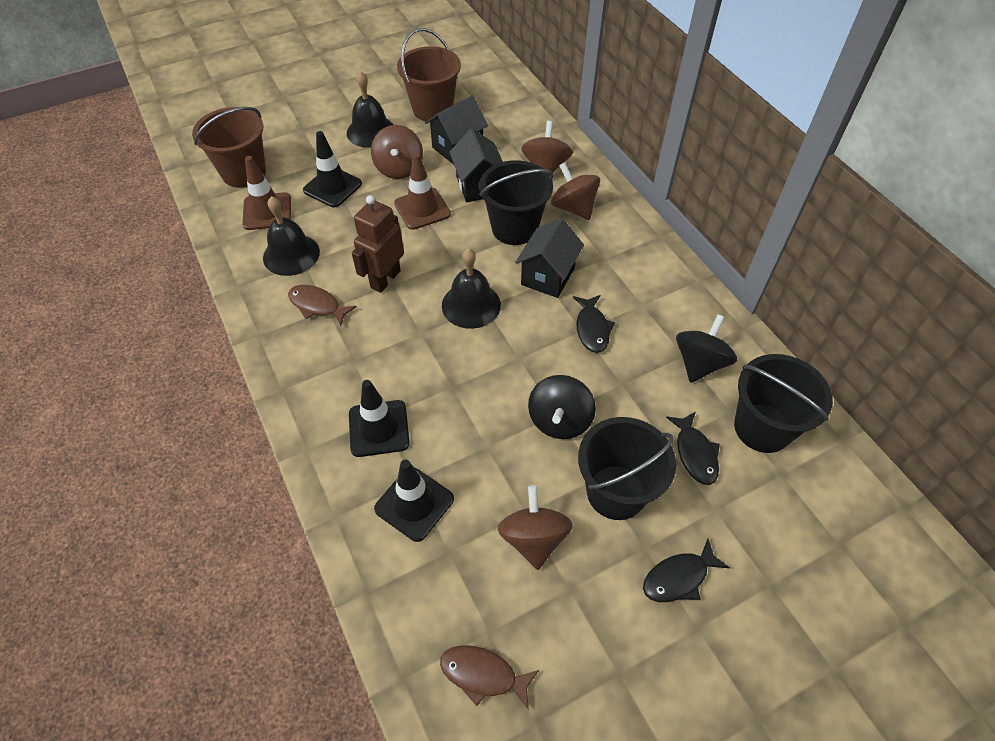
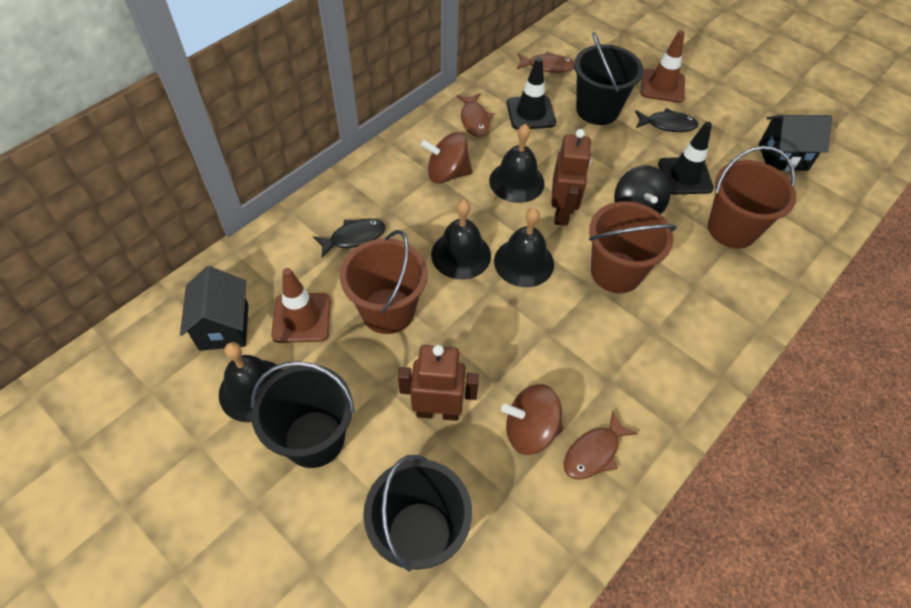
black bell: [263,196,320,276] [347,71,393,148] [442,248,501,329] = 3 -> [219,342,282,422] [431,200,491,279] [489,124,545,203] [494,208,554,287] = 4
black fish: [573,295,615,353] [643,539,730,602] [666,411,720,485] = 3 -> [313,218,385,258] [635,108,698,132] = 2
black house: [425,95,488,165] [450,128,503,202] [515,218,584,298] = 3 -> [180,266,248,351] [759,115,833,171] = 2
black spinning top: [528,375,596,439] [676,314,737,383] = 2 -> [614,165,671,214] = 1
black traffic cone: [303,131,362,207] [349,380,410,457] [374,460,454,542] = 3 -> [507,57,556,130] [658,122,714,194] = 2
brown bucket: [192,107,266,188] [397,28,461,122] = 2 -> [340,230,428,334] [589,201,677,293] [708,146,797,249] = 3
brown fish: [288,285,357,326] [440,645,539,710] = 2 -> [457,93,493,137] [517,52,574,73] [564,410,638,480] = 3
brown robot: [352,195,404,293] = 1 -> [398,345,479,421] [551,129,592,226] = 2
brown spinning top: [371,125,423,179] [498,485,573,570] [521,121,573,175] [551,162,600,220] = 4 -> [421,132,472,184] [501,384,563,455] = 2

